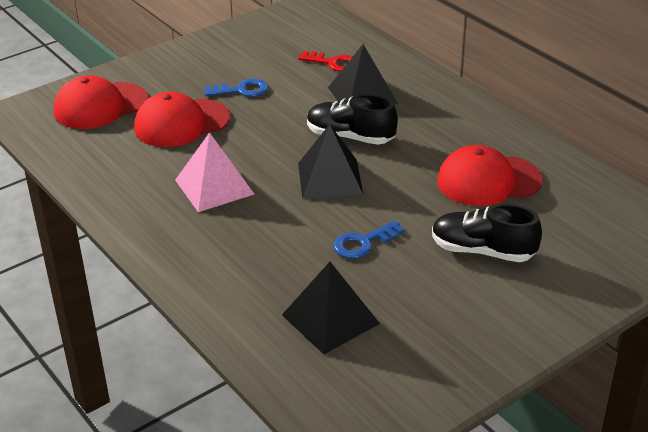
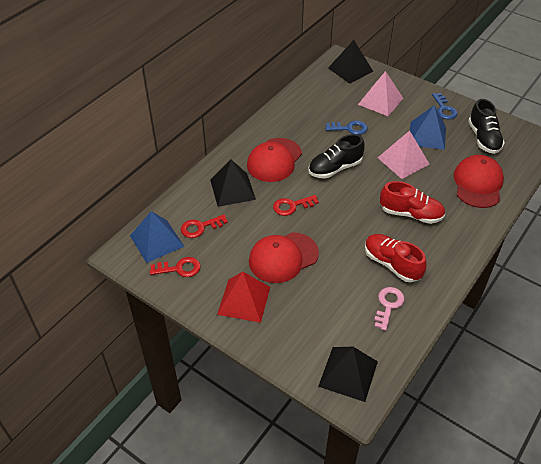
blue pyramid: none = 0 -> [130,211,184,263] [410,105,446,150] = 2
pink key: none = 0 -> [374,287,404,331] = 1
pink pyramid: [175,132,254,212] = 1 -> [358,71,403,116] [378,130,430,179] = 2
red key: [298,51,353,72] = 1 -> [150,257,201,277] [181,214,228,238] [273,195,319,216] = 3
red pyramid: none = 0 -> [217,272,270,323] = 1
red shoe: none = 0 -> [365,234,427,282] [380,181,445,224] = 2

